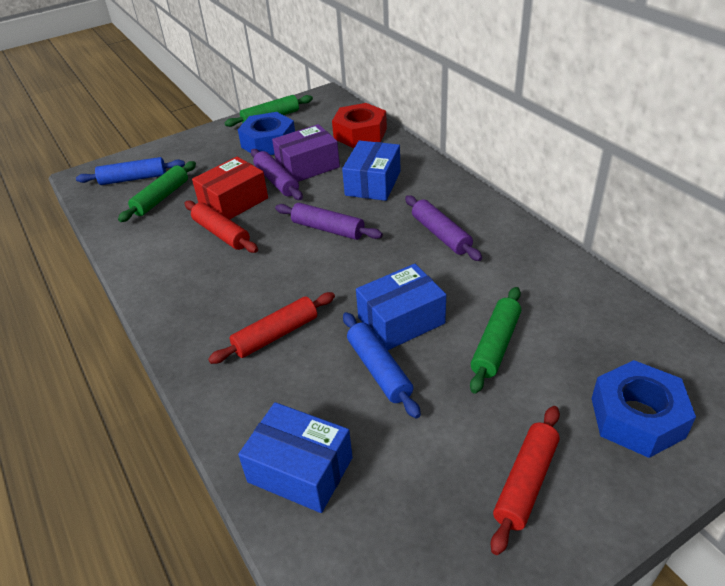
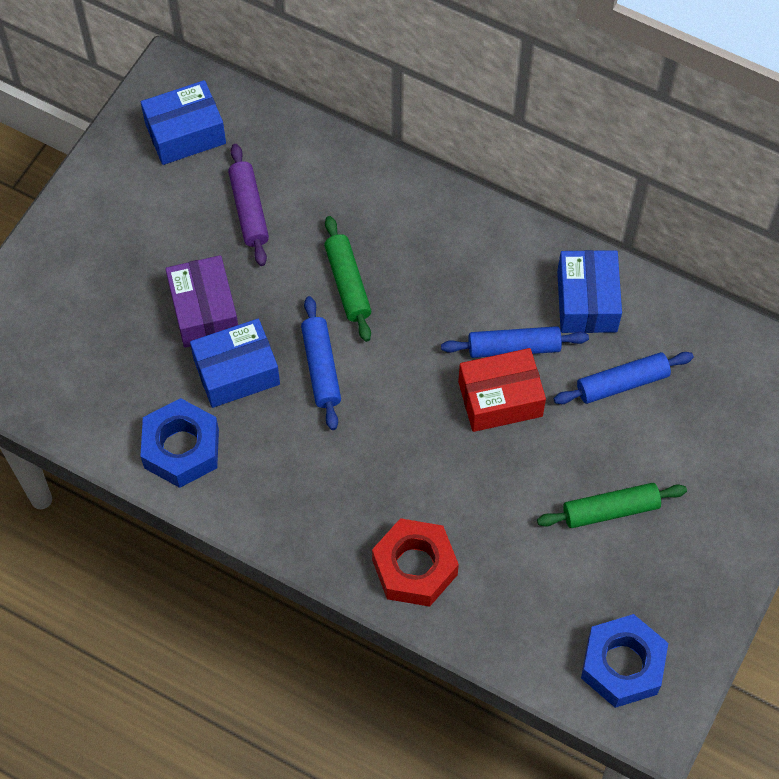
blue rolling pin: [76,157,185,185] [343,312,421,418] = 2 -> [301,296,341,430] [441,326,589,358] [553,352,694,404] = 3
green rolling pin: [118,161,196,222] [225,95,313,127] [470,287,521,394] = 3 -> [324,216,371,342] [537,483,687,528] = 2
purple rolling pin: [251,149,303,200] [275,203,383,240] [405,195,482,261] = 3 -> [228,144,269,266] = 1
red rolling pin: [185,200,258,253] [208,292,335,364] [491,406,560,555] = 3 -> none = 0

